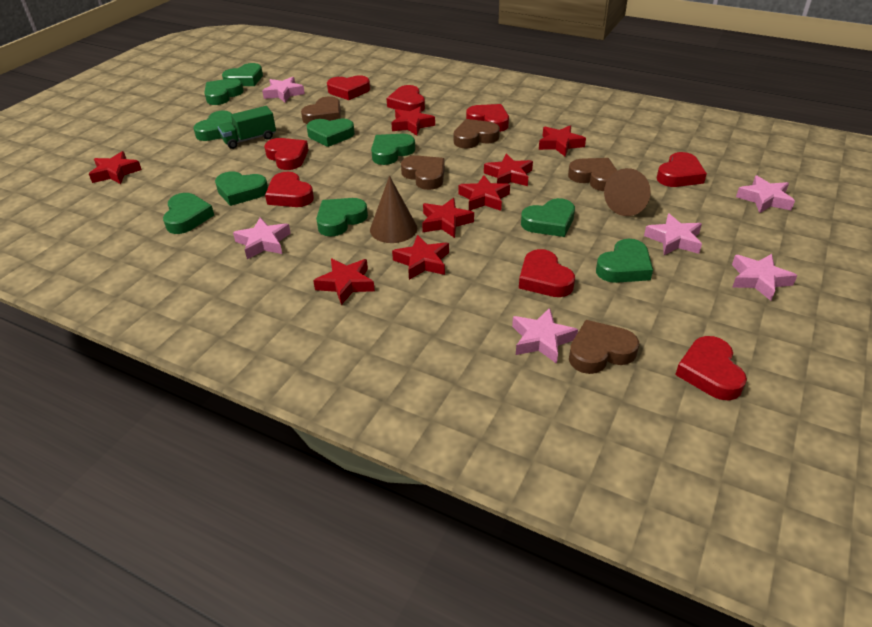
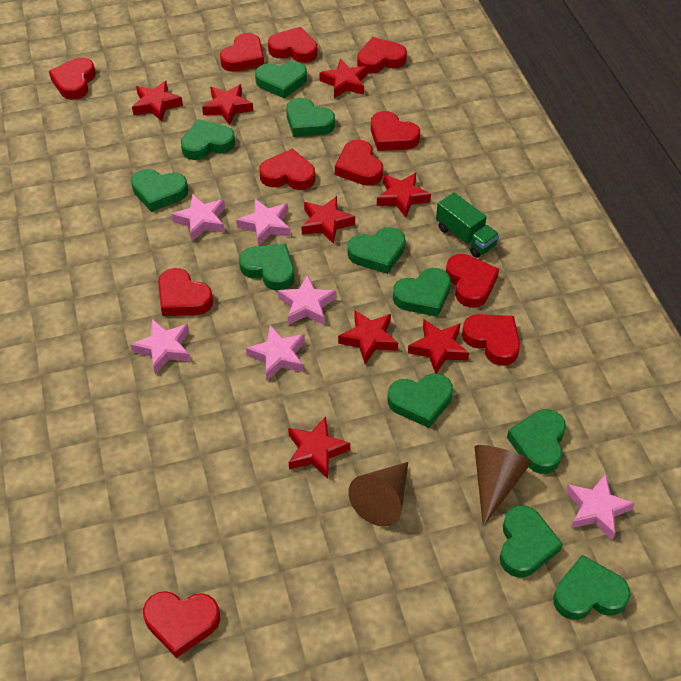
brown heart: [301,96,341,124] [401,155,445,190] [454,119,500,149] [568,158,617,191] [569,320,639,374] = 5 -> none = 0
green heart: [163,193,214,234] [193,110,233,141] [204,78,244,105] [215,172,268,206] [222,63,263,86] [307,118,355,147] [316,198,368,237] [371,134,415,165] [521,198,575,237] [596,239,653,283] = 10 -> [131,169,188,212] [181,119,235,160] [239,244,294,291] [255,61,307,99] [286,98,335,137] [347,227,406,274] [387,374,453,428] [393,268,451,317] [500,505,563,577] [507,409,566,474] [553,555,630,620] = 11
red heart: [264,138,309,170] [265,172,314,207] [327,75,370,100] [387,85,425,112] [466,104,509,132] [519,249,575,297] [657,152,707,187] [675,336,747,401] = 8 -> [49,57,96,100] [143,591,220,658] [158,268,213,316] [220,33,264,72] [259,149,315,190] [268,27,317,63] [335,140,383,186] [357,37,407,74] [371,111,420,151] [446,254,499,308] [462,314,520,366] = 11

